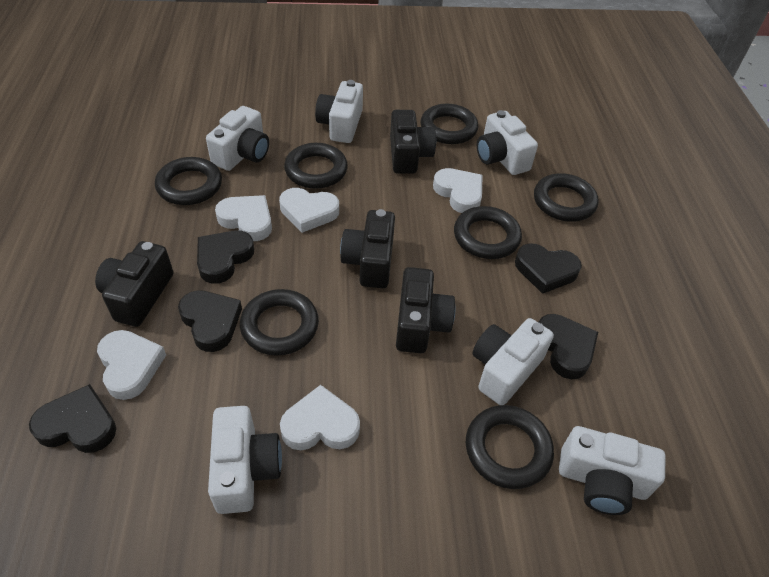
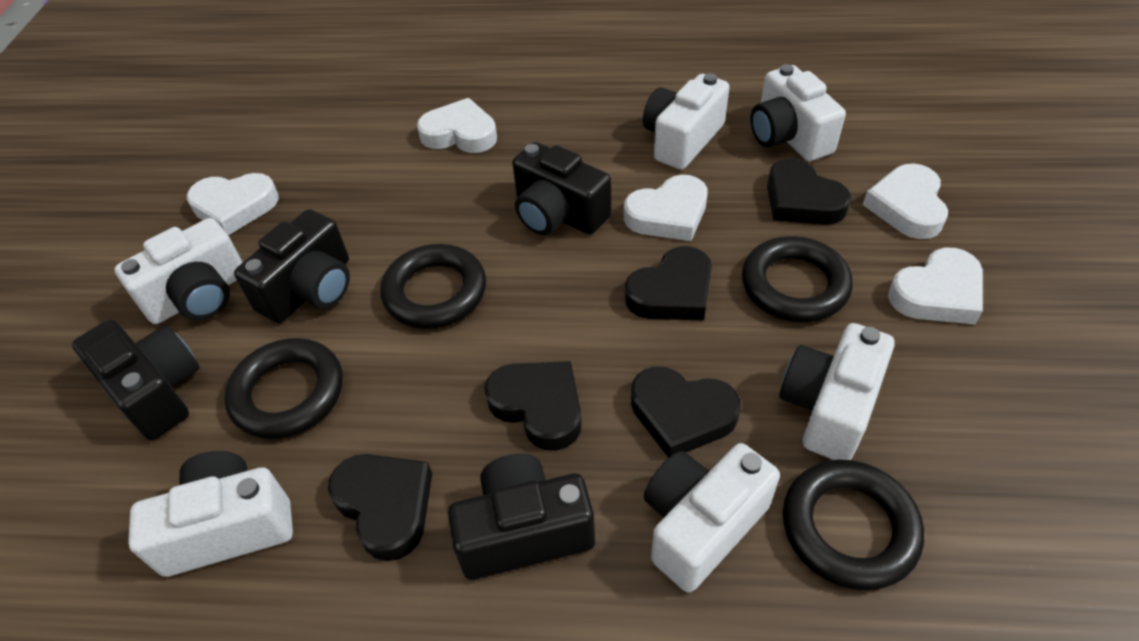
black ring: [155,157,222,205] [240,289,319,356] [284,143,348,189] [421,104,478,144] [454,206,522,259] [466,405,554,489] [534,173,599,222] = 7 -> [224,338,343,439] [380,244,486,329] [742,236,853,322] [783,459,924,590] = 4

